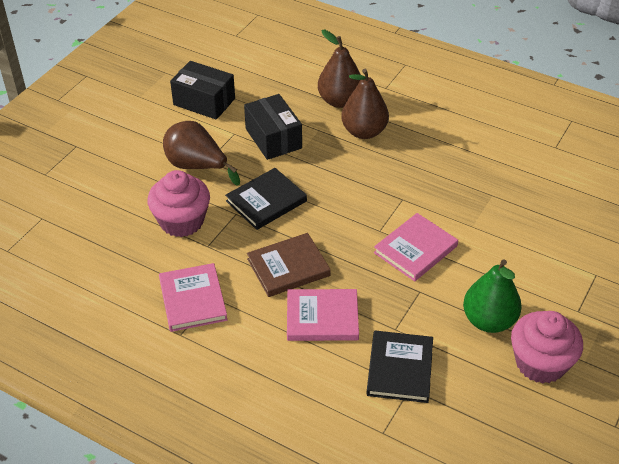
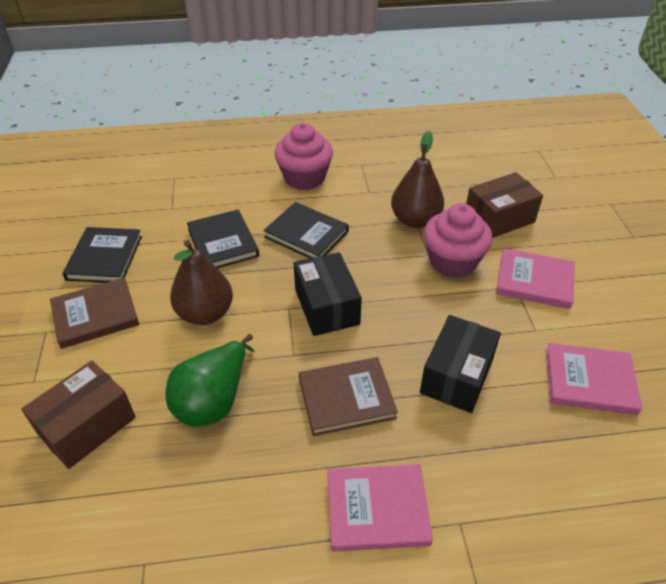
black book: [225,168,307,230] [366,330,433,403] = 2 -> [62,227,142,283] [187,210,259,268] [263,202,349,258] = 3
brown book: [247,233,331,297] = 1 -> [50,277,139,349] [299,357,398,436] = 2
brown box: none = 0 -> [21,361,136,469] [466,172,543,238] = 2
brown pear: [163,121,240,186] [318,30,361,108] [341,69,389,139] = 3 -> [170,240,233,325] [391,131,444,228] = 2

